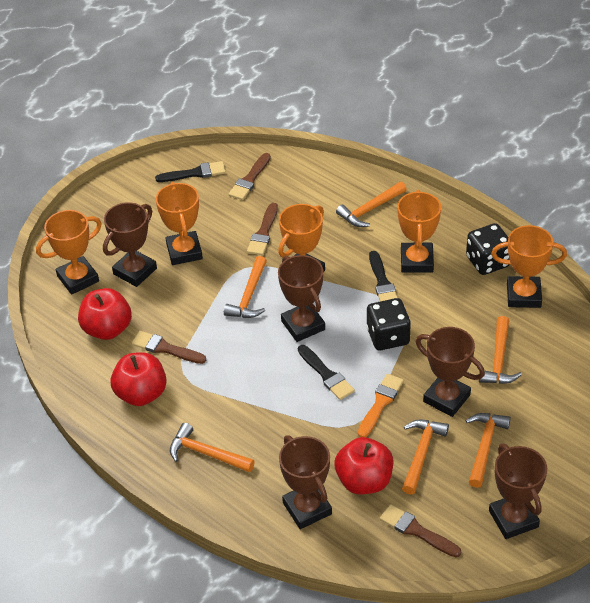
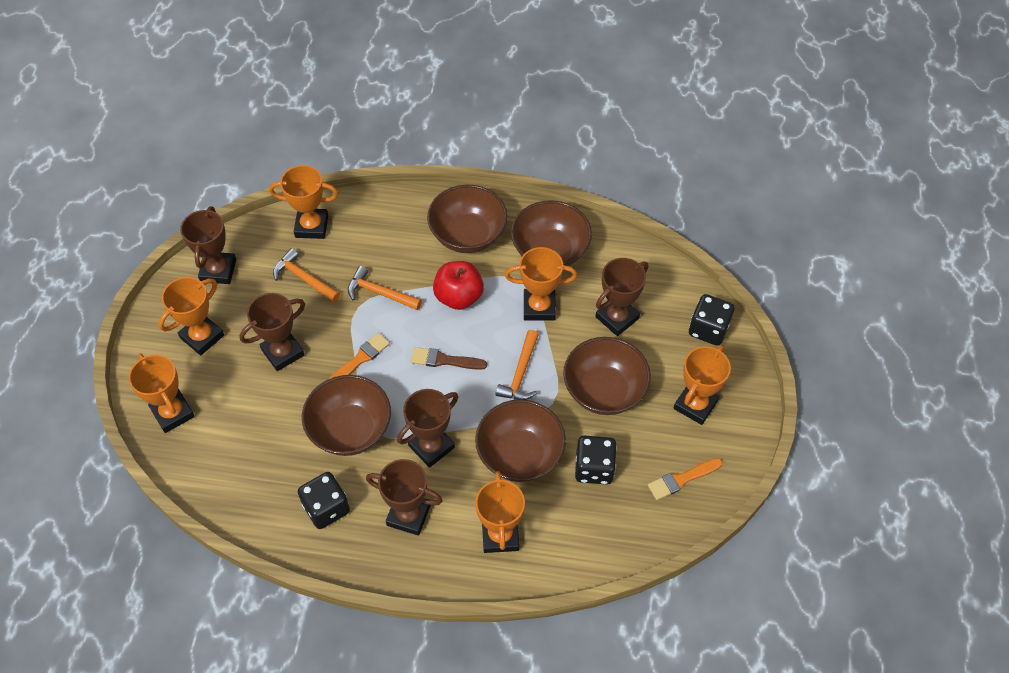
black brush: [155,161,226,182] [298,345,355,400] [369,251,398,301] = 3 -> none = 0
black dice: [366,298,411,350] [466,223,510,275] = 2 -> [298,472,350,529] [575,436,617,485] [689,294,735,346] = 3
brown bowl: none = 0 -> [302,375,391,456] [427,185,507,253] [475,399,566,482] [511,200,592,266] [563,337,651,415] = 5
brown brush: [132,331,206,364] [229,153,271,200] [247,203,278,255] [380,504,461,557] = 4 -> [411,347,487,370] = 1
orange brush: [358,374,404,437] = 1 -> [329,333,390,379] [648,458,723,500] = 2
orange hammer: [170,423,255,472] [224,256,267,318] [336,182,407,227] [402,420,449,494] [465,413,511,488] [479,316,522,384] = 6 -> [273,248,340,302] [348,266,422,310] [495,330,539,400] = 3
orange trophy: [36,210,102,295] [156,182,203,265] [278,204,325,272] [397,190,441,273] [491,225,567,308] = 5 -> [128,354,195,433] [159,277,224,355] [269,165,338,239] [475,471,525,553] [505,247,577,321] [674,345,731,425] = 6
red apple: [78,288,132,340] [110,352,167,406] [335,437,393,494] = 3 -> [433,261,484,310] = 1

